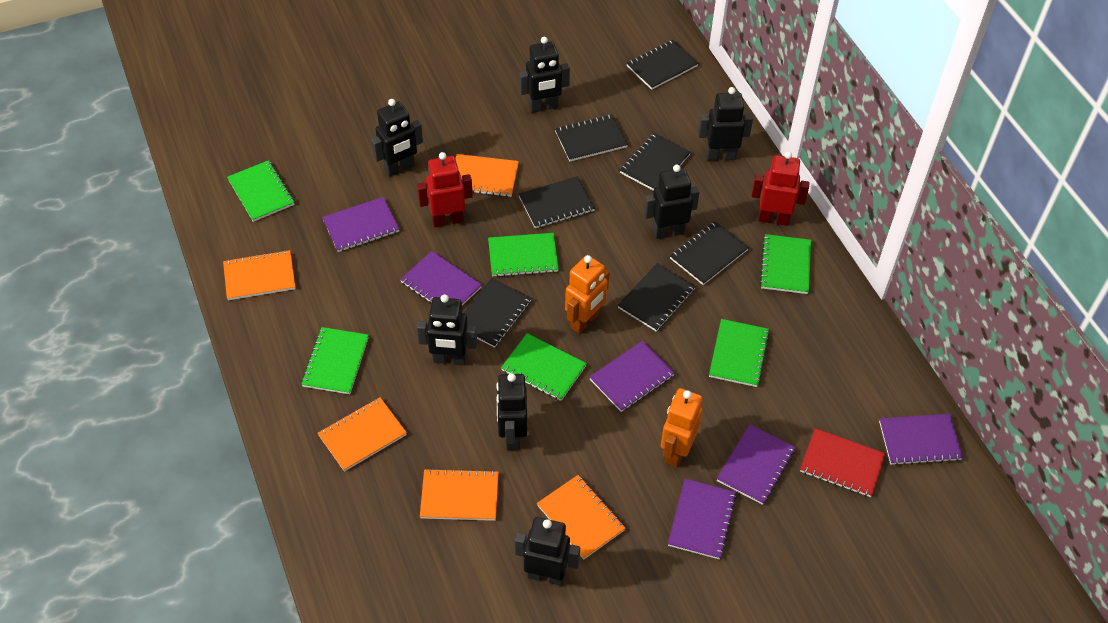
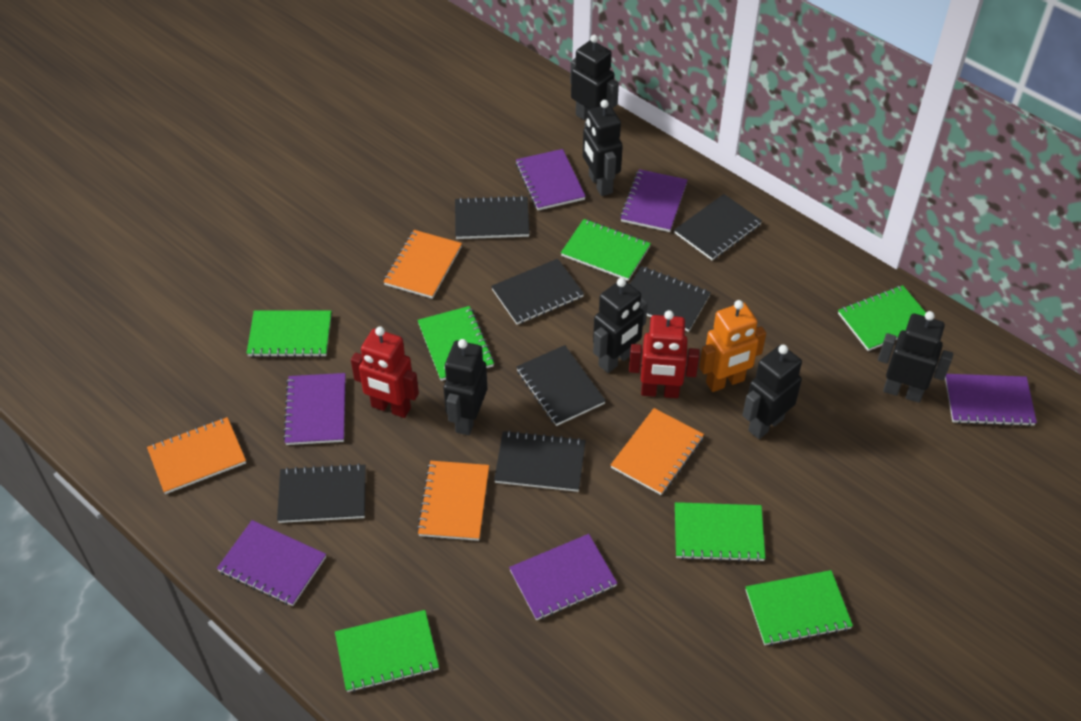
black robot: [371,99,423,177] [417,294,477,366] [496,373,527,450] [515,517,580,586] [519,37,570,113] [644,165,700,239] [698,87,753,161] = 7 -> [443,339,487,435] [570,35,619,120] [583,100,623,196] [593,278,648,373] [743,345,802,439] [878,311,953,403] = 6
green notebook: [227,160,294,222] [301,327,369,394] [488,233,559,277] [501,333,587,401] [709,319,770,387] [760,234,811,294] = 6 -> [247,311,332,357] [335,610,439,692] [418,306,494,381] [561,219,651,281] [675,502,765,562] [746,570,853,646] [838,285,926,351] = 7
orange notebook: [223,250,295,300] [318,397,407,472] [420,468,499,521] [456,154,519,197] [537,475,626,560] = 5 -> [147,417,246,494] [383,230,462,299] [417,461,489,541] [611,408,704,495] = 4
orange robot: [565,255,610,334] [661,388,703,467] = 2 -> [699,300,766,392] = 1
red notebook: [800,428,886,497] = 1 -> none = 0

